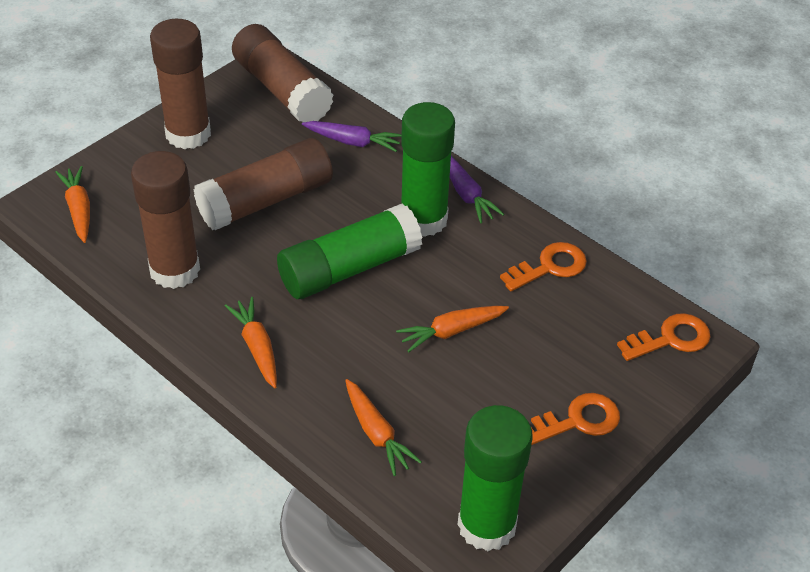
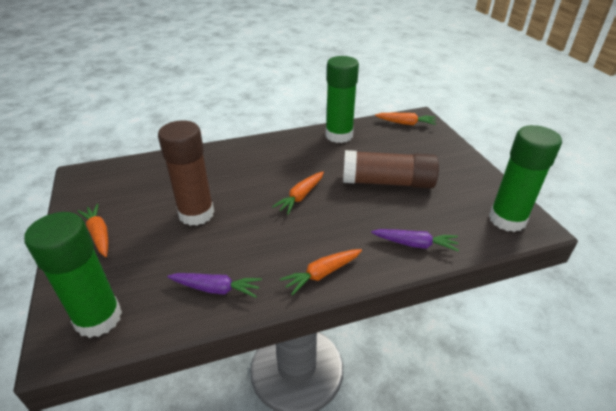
brown glue stick: [131,151,200,289] [150,19,211,149] [193,138,333,230] [232,24,333,123] = 4 -> [158,120,214,226] [343,150,439,188] = 2
orange key: [500,242,587,291] [531,393,620,445] [617,313,710,361] = 3 -> none = 0

